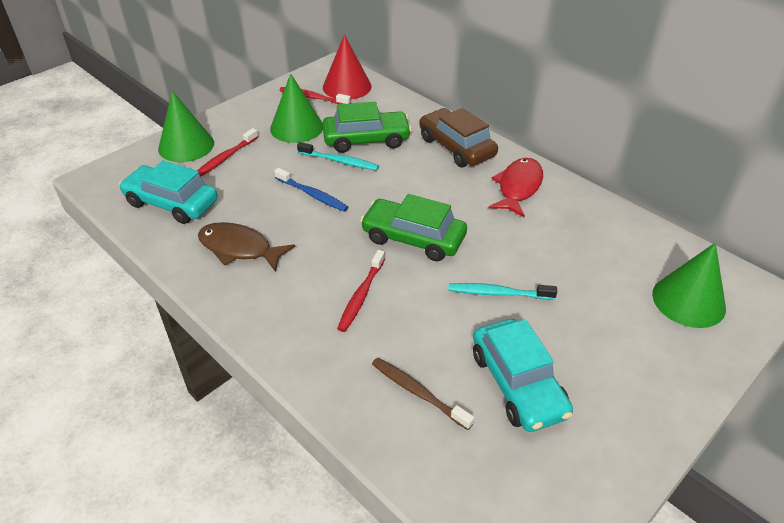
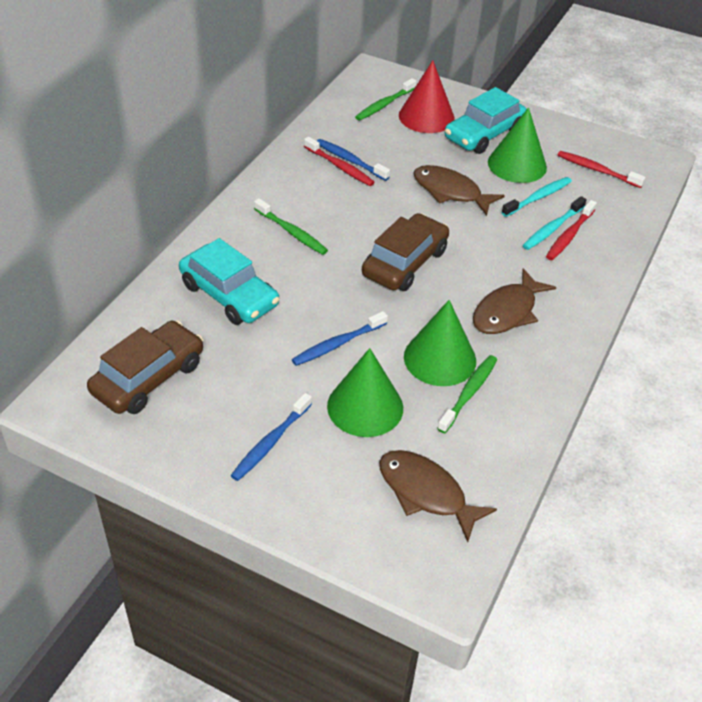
blue toothbrush: [274,168,348,212] = 1 -> [230,393,312,481] [292,311,388,366] [317,139,390,181] = 3
brown car: [419,108,498,167] = 1 -> [87,321,203,414] [362,213,449,291] = 2
brown fish: [198,222,295,272] = 1 -> [379,450,497,542] [413,165,505,216] [473,268,556,334] = 3
brown toothbrush: [372,358,474,430] = 1 -> none = 0
green car: [322,102,412,153] [360,194,467,261] = 2 -> none = 0
green toothbrush: none = 0 -> [254,198,328,255] [355,78,416,121] [437,355,497,433] = 3
red fish: [489,158,543,217] = 1 -> none = 0

